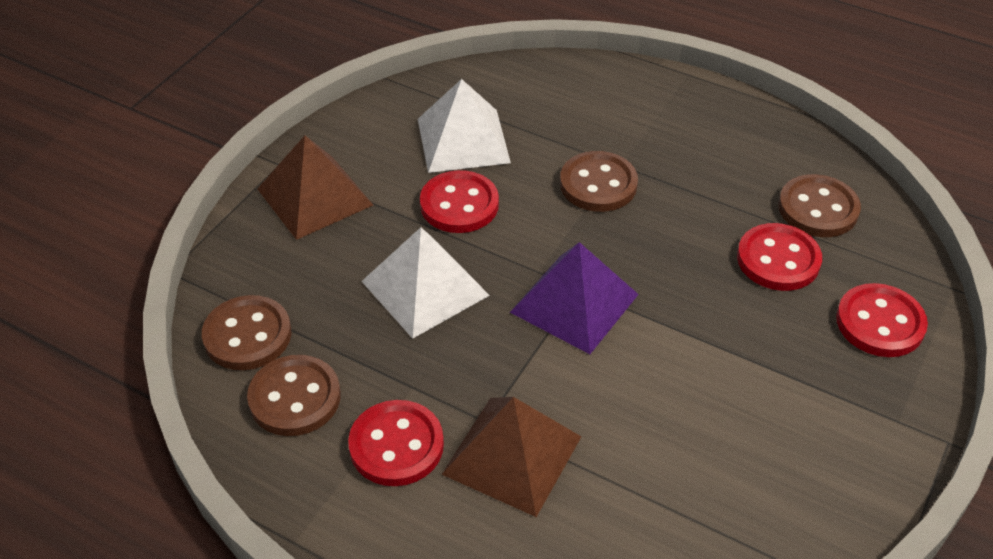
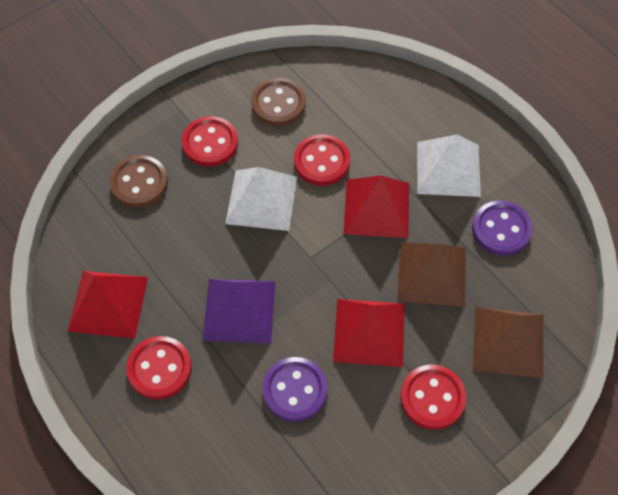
brown button: [202,295,291,370] [247,355,341,436] [560,151,638,212] [778,174,861,237] = 4 -> [109,155,168,208] [251,78,306,126] = 2
purple button: none = 0 -> [262,357,327,422] [472,201,533,256] = 2
red pyramid: none = 0 -> [67,271,148,338] [333,299,405,367] [344,175,409,238] = 3

